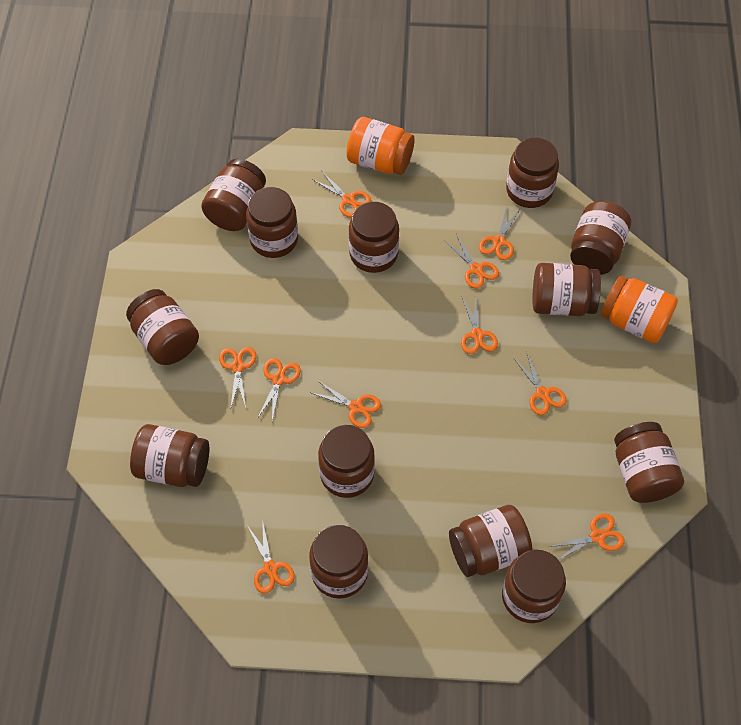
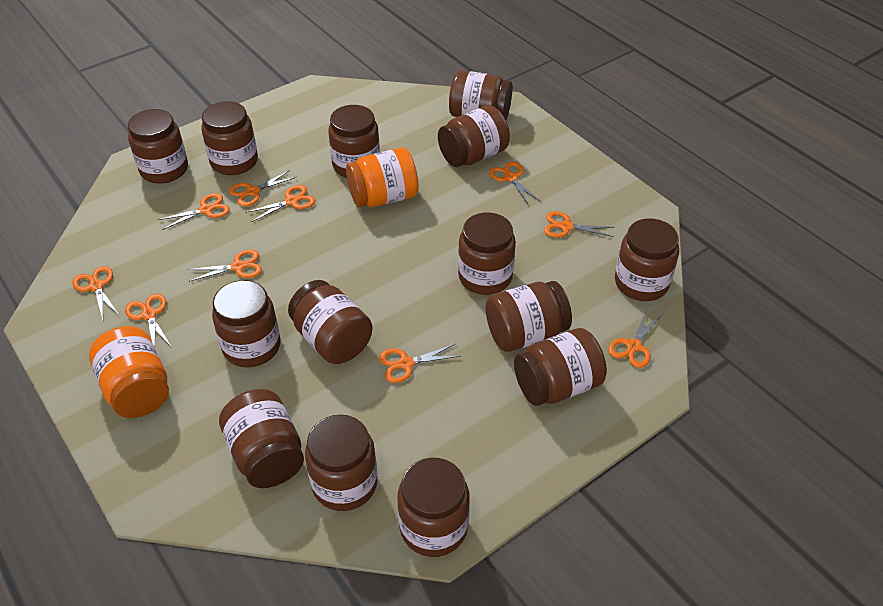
brown jar: [126,289,199,365] [130,424,209,487] [201,159,266,231] [246,187,298,258] [309,525,369,599] [318,425,375,498] [349,202,399,273] [449,505,532,577] [502,550,566,623] [506,138,559,208] [532,263,601,316] [570,201,631,275] [614,422,684,503] = 13 -> [128,109,188,184] [201,101,258,175] [212,280,280,368] [219,389,304,488] [288,280,373,364] [305,415,378,511] [328,105,380,178] [397,458,470,557] [438,105,510,167] [449,70,513,120] [458,212,516,295] [486,281,572,352] [514,328,607,406] [615,218,679,301] = 14

